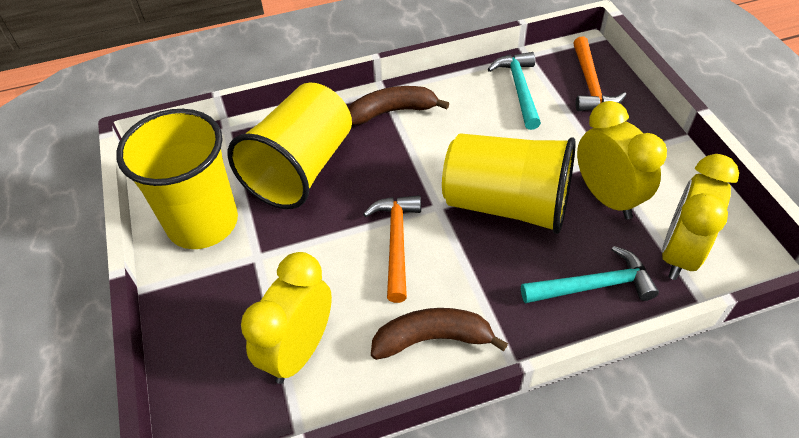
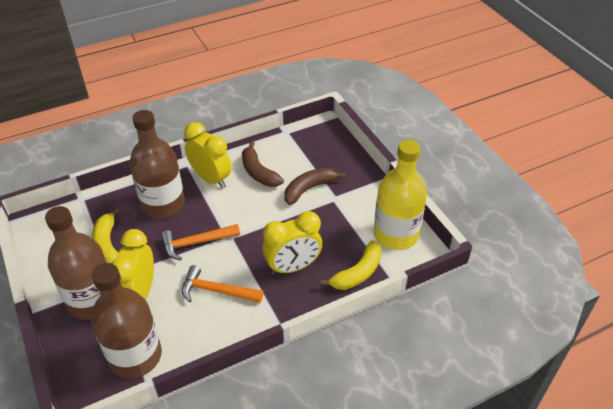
brown bottle: none = 0 -> [45,206,107,320] [91,263,162,378] [130,110,185,218] = 3
turquoise hammer: [488,52,541,130] [521,246,659,303] = 2 -> none = 0
yellow banana: none = 0 -> [92,208,119,263] [320,240,382,290] = 2
yellow bottle: none = 0 -> [374,140,427,250] = 1
yellow cup: [116,109,238,249] [228,83,352,209] [442,133,576,234] = 3 -> none = 0

